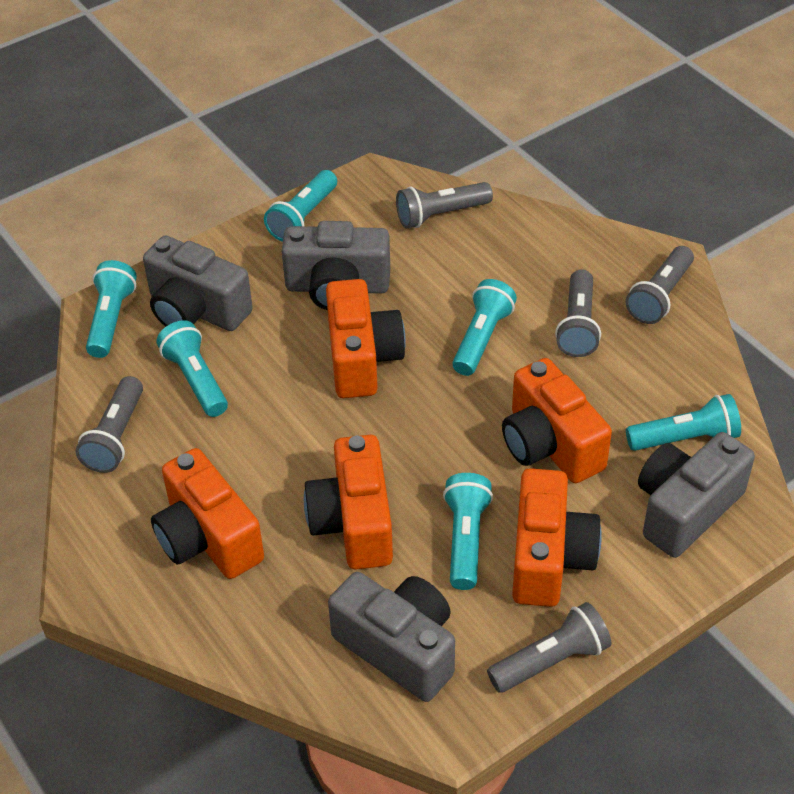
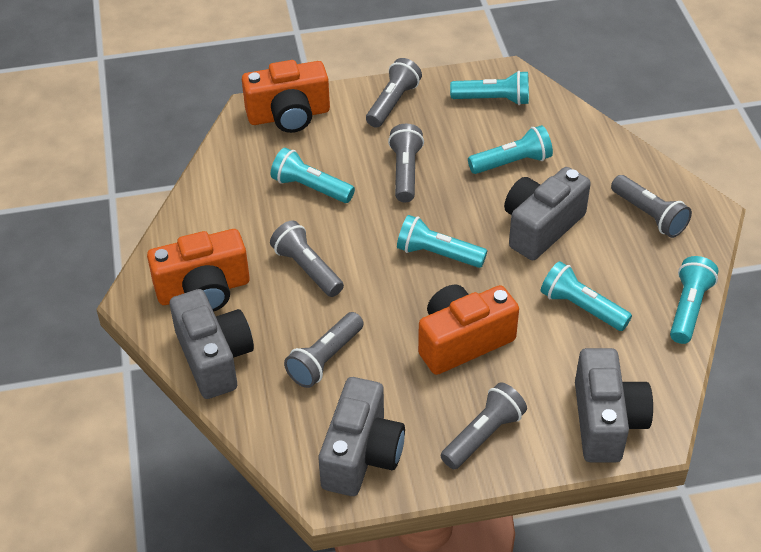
grey flashlight: [75,376,143,473] [396,182,493,229] [487,602,611,693] [555,269,601,357] [626,246,694,324] = 5 -> [270,220,344,297] [284,312,364,388] [366,58,422,128] [388,124,424,202] [441,382,527,469] [611,175,692,238] = 6
orange camera: [151,448,264,579] [304,435,393,570] [326,279,406,398] [502,358,612,483] [512,468,602,607] = 5 -> [147,229,250,312] [242,60,330,133] [418,284,519,375] = 3

